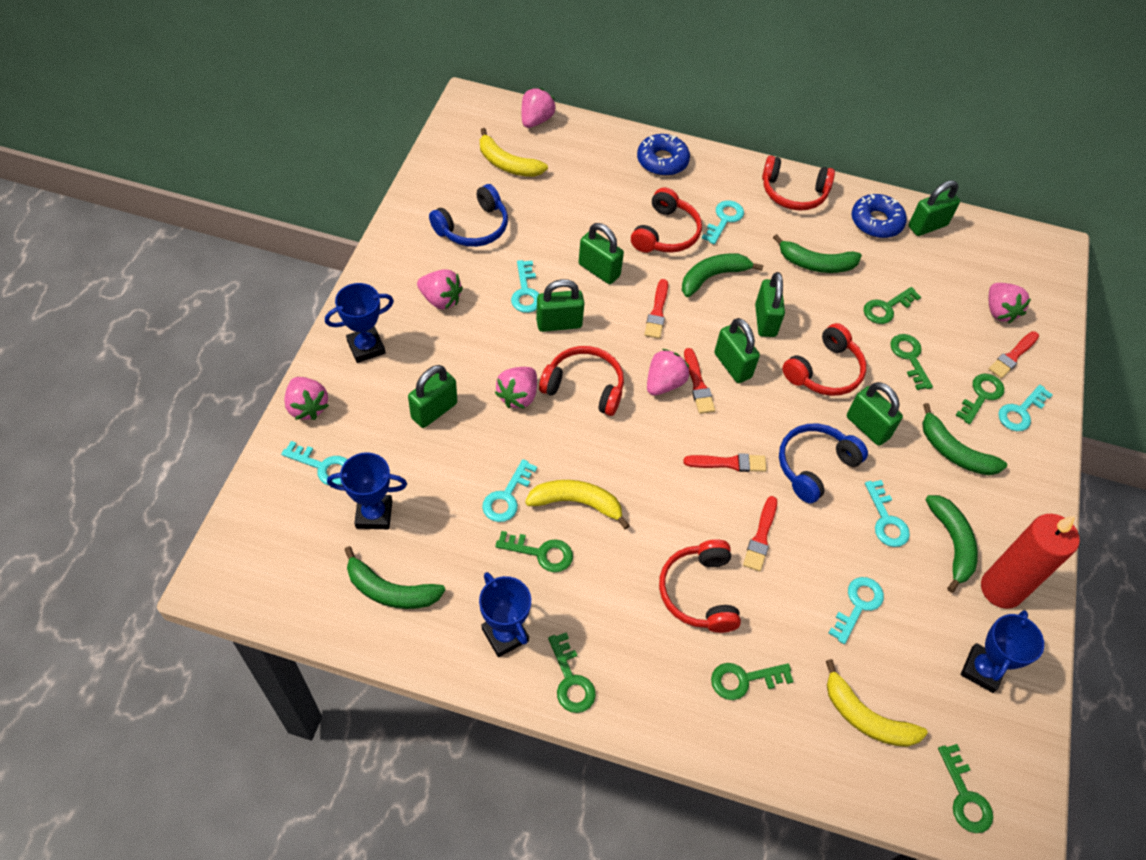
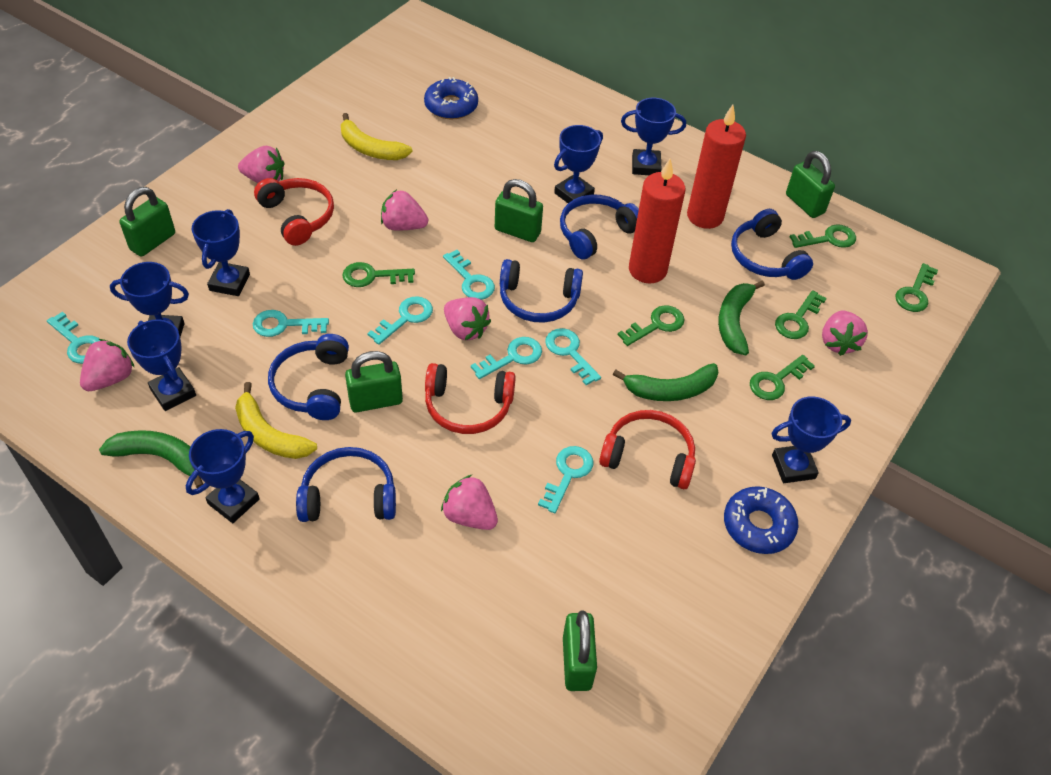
blue headphones: [429,184,508,247] [779,424,868,503] = 2 -> [268,334,349,420] [296,447,396,522] [500,259,583,323] [560,195,639,259] [731,209,813,280] = 5
blue trophy: [325,283,394,363] [327,452,407,529] [479,572,531,657] [961,610,1044,693] = 4 -> [110,262,189,337] [127,320,196,411] [186,429,260,523] [191,209,250,296] [554,125,603,203] [621,98,686,175] [771,396,851,483] = 7
green banana: [344,546,445,609] [682,253,764,297] [773,234,862,273] [922,403,1007,475] [925,495,978,593] = 5 -> [99,430,203,488] [613,363,718,401] [718,280,765,355] = 3
green key: [495,531,573,572] [548,632,596,713] [711,663,794,700] [864,287,921,324] [890,334,933,390] [938,744,993,833] [956,374,1004,424] = 7 -> [342,262,415,287] [618,305,685,346] [750,355,815,400] [775,290,827,339] [790,224,856,248] [895,263,938,312] = 6
green padlock: [408,365,457,428] [536,279,585,332] [579,223,624,284] [714,318,760,383] [755,272,785,337] [847,382,903,446] [909,180,960,236] = 7 -> [120,187,175,257] [345,351,403,412] [495,179,543,242] [563,611,597,691] [786,151,835,218] = 5
red brush: [644,279,668,339] [683,453,767,472] [684,348,715,414] [743,496,777,572] [989,331,1039,379] = 5 -> none = 0
red candle: [981,514,1080,609] = 1 -> [629,159,686,283] [687,105,746,229] = 2
red headphones: [539,346,624,416] [631,187,702,253] [659,539,741,633] [762,156,835,211] [782,323,866,396] = 5 -> [254,178,334,246] [425,363,516,434] [599,410,696,489] = 3
yellow banana: [480,128,548,177] [525,480,630,530] [826,659,928,747] = 3 -> [235,382,317,459] [341,113,412,160] = 2

